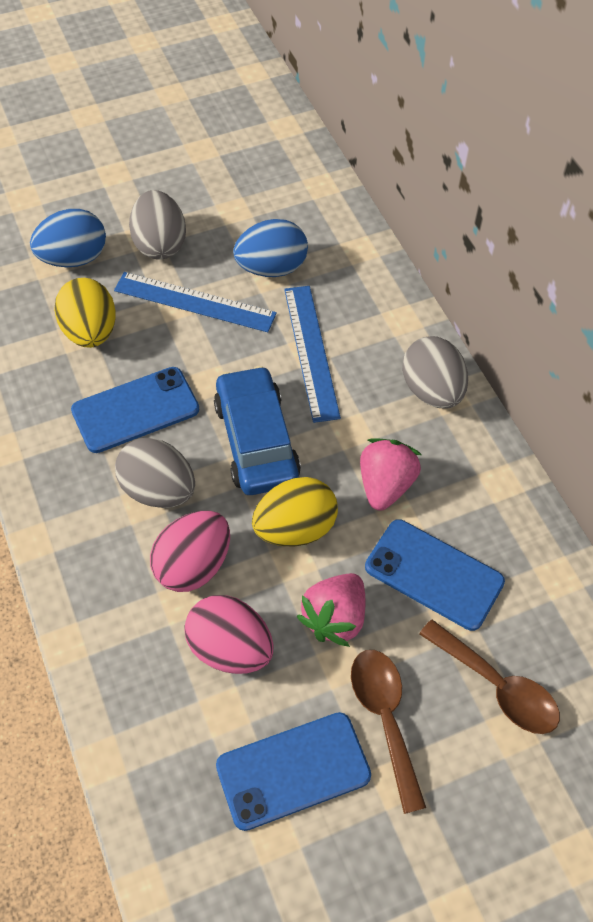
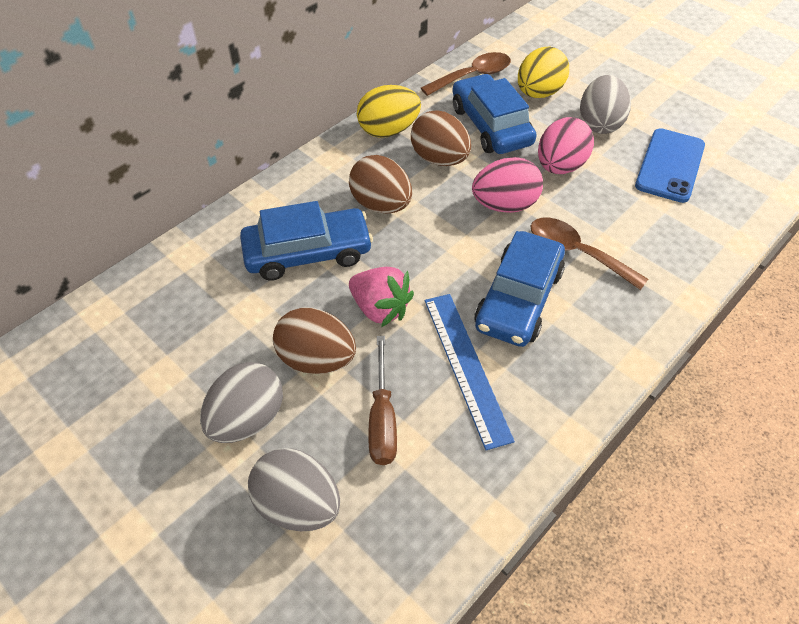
blue car: [214,366,301,495] = 1 -> [240,201,373,281] [452,74,537,154] [474,231,565,347] = 3
blue egg: [30,209,106,267] [233,219,308,277] = 2 -> none = 0
blue phone: [71,367,199,453] [216,712,371,831] [365,519,505,631] = 3 -> [635,128,705,203] = 1
blue ruler: [114,272,277,332] [284,286,341,423] = 2 -> [425,294,515,450] = 1
brown egg: none = 0 -> [273,308,356,374] [349,155,412,214] [411,111,471,166] = 3
brown screwdriver: none = 0 -> [368,336,397,465] = 1
pink strawberry: [297,573,366,647] [360,438,422,511] = 2 -> [349,267,414,327] = 1

